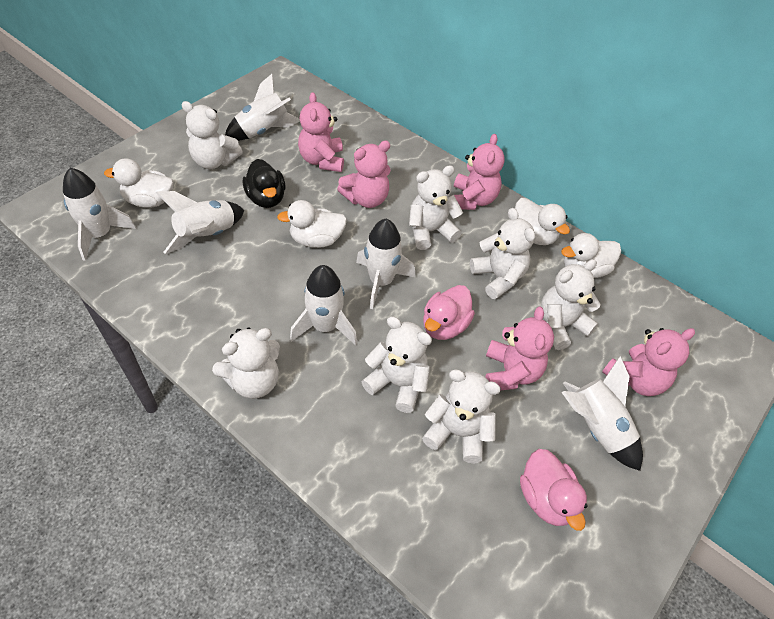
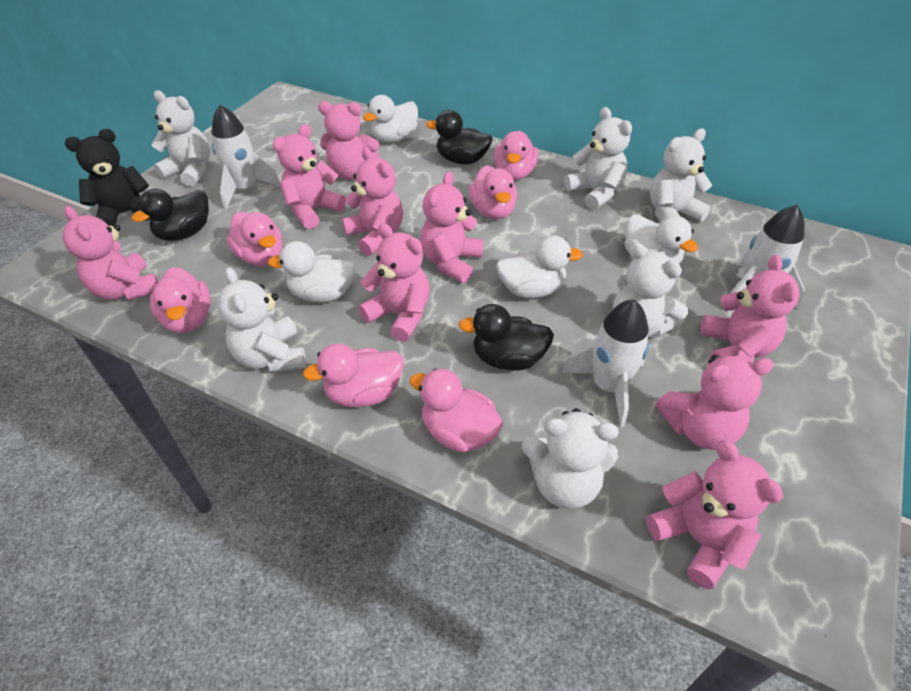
black duck: [243,159,285,208] = 1 -> [132,189,209,241] [426,110,493,165] [459,304,554,371] = 3
black teddy bear: none = 0 -> [65,129,150,226] = 1
pink duck: [423,285,475,340] [520,449,587,531] = 2 -> [150,267,211,333] [226,212,283,266] [303,344,403,407] [409,368,503,453] [469,165,517,219] [494,130,538,180] = 6
pink teddy bear: [298,92,344,172] [337,141,391,208] [454,134,505,210] [485,307,554,390] [602,328,695,396] = 5 -> [62,206,158,300] [273,124,346,229] [318,101,379,179] [342,147,403,256] [358,223,430,342] [420,171,484,283] [646,441,783,590] [656,355,774,450] [700,255,800,363] = 9
white rocket: [63,168,136,261] [156,191,244,254] [225,74,300,141] [290,265,357,345] [356,219,416,309] [562,356,643,471] = 6 -> [211,105,280,210] [562,299,649,427] [730,205,805,309] = 3
white teddy bear: [181,101,243,169] [212,328,280,399] [362,316,432,413] [409,165,463,250] [422,369,501,463] [470,208,535,299] [541,259,601,350] = 7 -> [151,90,210,187] [217,267,306,373] [522,408,619,509] [564,107,632,210] [613,243,688,338] [650,129,712,222] = 6

